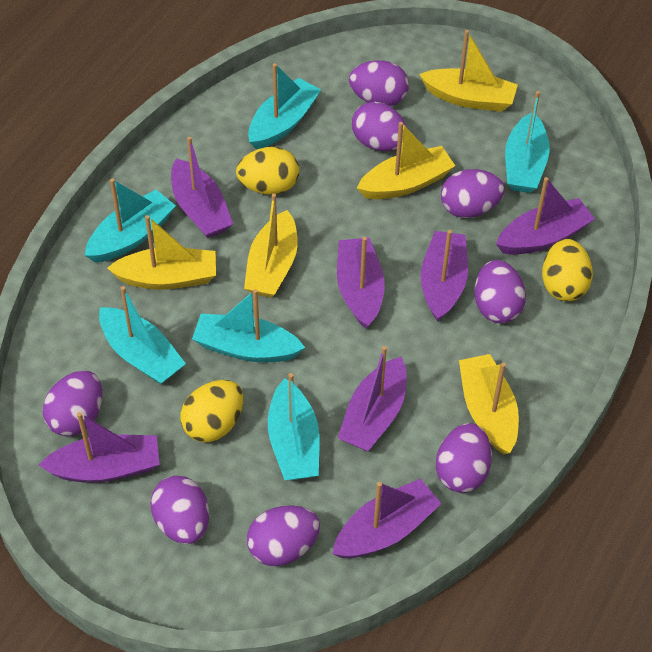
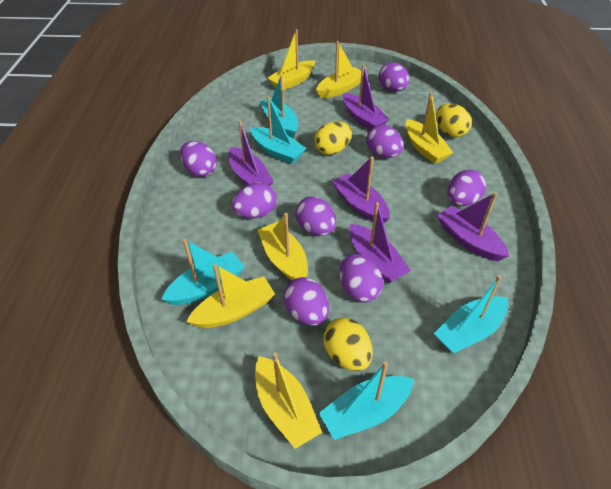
purple boat: [39,412,160,483] [171,137,233,238] [332,479,442,558] [337,237,385,329] [338,346,407,451] [421,230,468,322] [496,177,595,255] = 7 -> [229,120,274,186] [332,157,390,223] [343,64,389,130] [349,202,411,284] [437,192,509,261] = 5
turquoise boat: [85,178,176,263] [99,286,186,384] [192,289,305,362] [248,63,321,149] [268,373,319,480] [505,91,550,193] = 6 -> [161,239,245,305] [250,96,306,164] [260,75,298,138] [319,361,414,440] [434,275,508,354] = 5
yellow boat: [107,215,216,290] [244,193,298,298] [357,122,455,199] [419,30,518,112] [459,354,519,454] = 5 -> [186,264,275,328] [255,352,322,449] [257,213,308,281] [268,29,315,90] [316,41,362,98] [405,92,453,164] = 6

